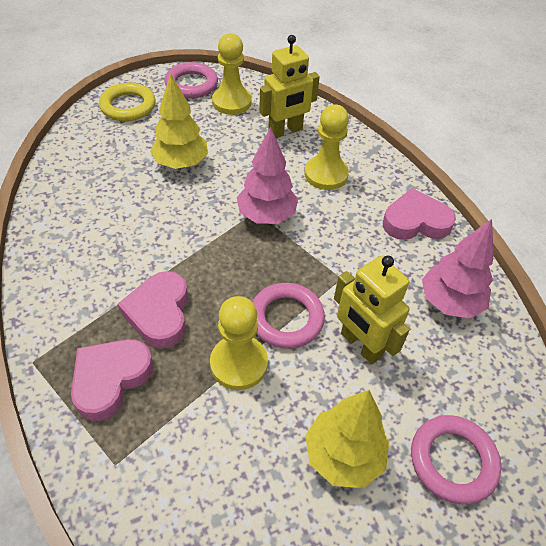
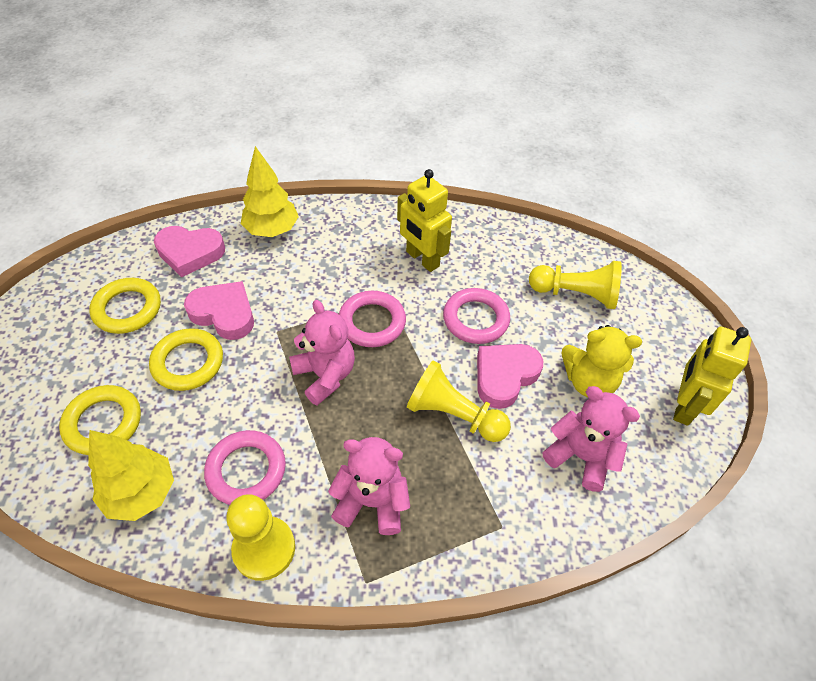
pink teddy bear: none = 0 -> [289,300,355,406] [328,437,410,535] [543,386,640,492] = 3
pink tree: [237,127,298,224] [422,219,494,318] = 2 -> none = 0
yellow ring: [99,83,155,121] = 1 -> [59,385,141,455] [89,278,161,334] [149,328,223,391] = 3
yellow teddy bear: none = 0 -> [561,325,642,397] = 1

